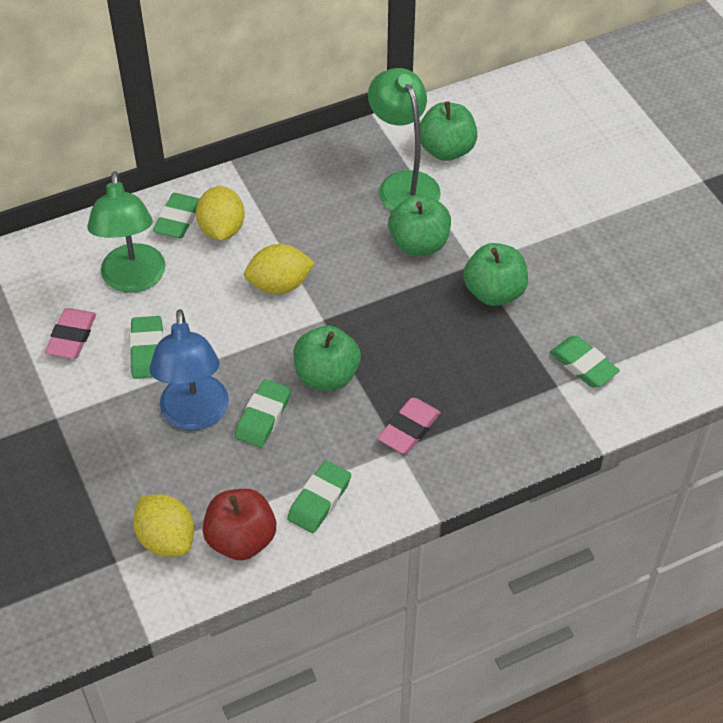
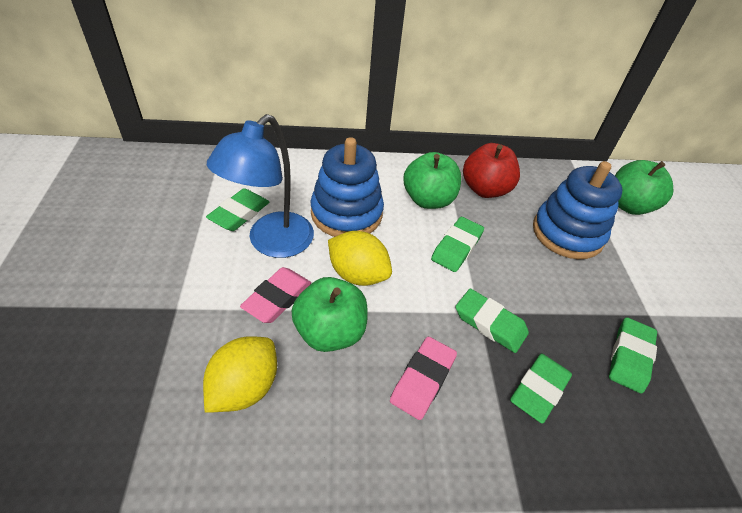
blue stacking toy: none = 0 -> [311,137,384,237] [533,161,623,259] = 2
green apple: [294,326,361,391] [388,194,451,256] [420,101,477,161] [463,243,528,306] = 4 -> [292,277,368,352] [404,152,461,209] [615,160,673,215] = 3
green lamp: [87,171,165,293] [368,68,441,211] = 2 -> none = 0
yellow lemon: [133,494,194,557] [196,186,245,241] [244,244,315,294] = 3 -> [203,336,277,412] [328,231,392,286] = 2

